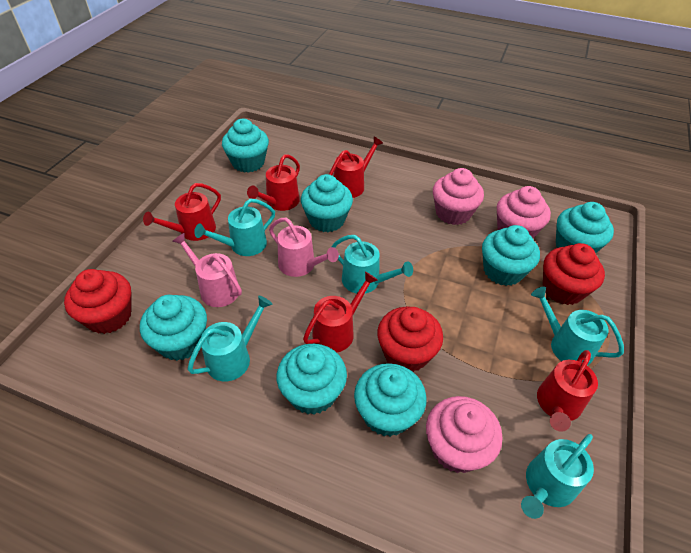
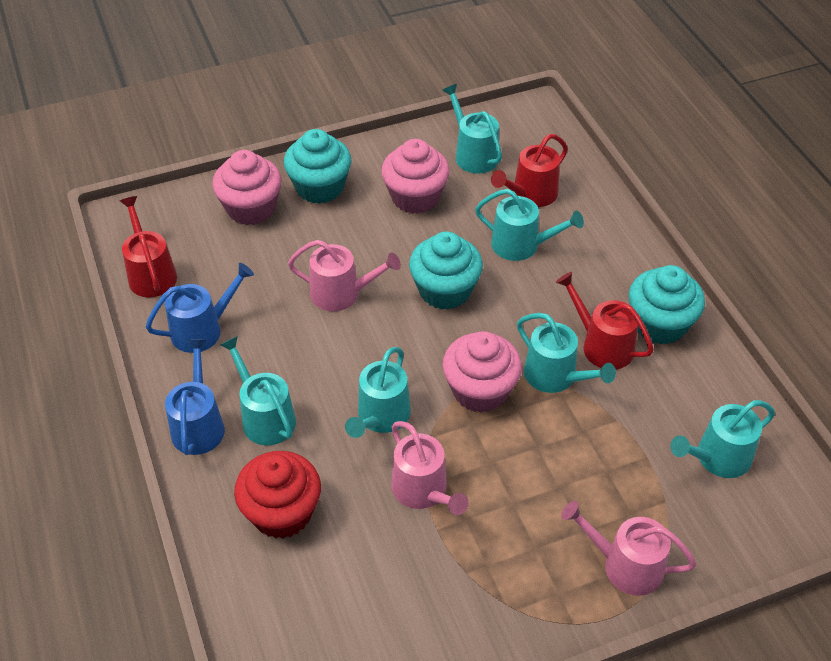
blue watering can: none = 0 -> [146,263,254,353] [165,339,225,455] = 2
pink watering can: [172,233,242,307] [269,218,339,277] = 2 -> [288,240,401,311] [391,421,469,515] [561,501,696,596] = 3
red cupcake: [64,269,131,334] [377,307,443,372] [543,243,605,305] = 3 -> [234,451,321,539] = 1
red watering can: [143,183,221,241] [247,154,300,211] [303,272,378,353] [329,136,383,198] [537,350,598,432] = 5 -> [120,196,177,297] [491,134,568,207] [556,272,654,369] = 3
turquoise cupcake: [140,295,207,361] [222,119,269,173] [277,344,347,414] [301,174,353,232] [354,363,427,437] [482,225,540,286] [556,202,614,254] = 7 -> [284,129,351,204] [409,232,483,310] [629,265,705,344] = 3
turquoise watering can: [188,296,272,381] [194,199,275,256] [331,235,413,293] [521,434,594,519] [531,286,624,365] = 5 -> [220,336,296,445] [345,347,411,438] [442,84,502,174] [475,189,584,261] [517,313,616,393] [670,400,775,478] = 6

